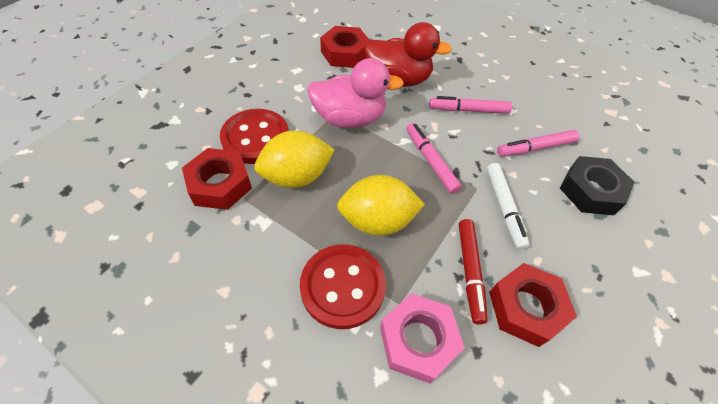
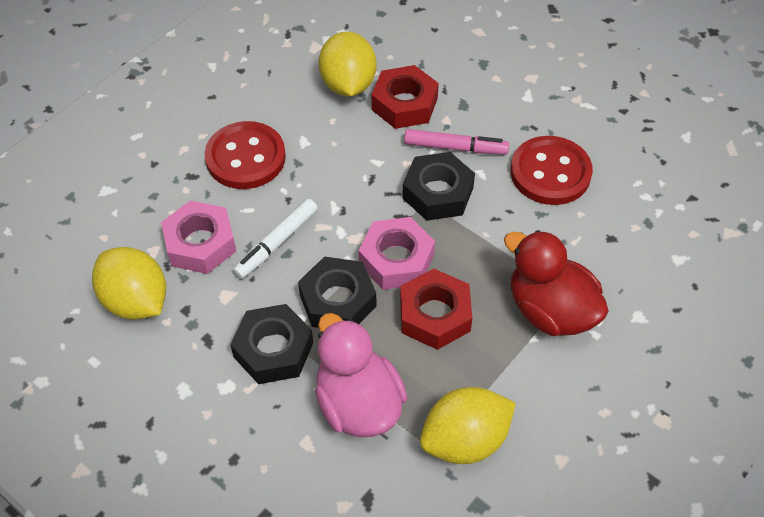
black nut: [560,156,635,215] = 1 -> [230,304,313,384] [298,256,376,328] [402,152,475,221] = 3
pink marker: [406,123,462,194] [429,96,512,114] [497,130,579,157] = 3 -> [404,129,509,155] = 1
pink nut: [380,293,465,383] = 1 -> [161,201,236,274] [359,217,435,290] = 2
red marker: [459,219,488,324] = 1 -> none = 0
red nut: [182,148,252,210] [320,26,369,68] [489,263,577,347] = 3 -> [371,65,439,129] [400,269,472,350] = 2
yellow lemon: [254,131,335,188] [337,175,425,236] = 2 -> [92,247,166,320] [319,32,376,96] [420,387,516,464] = 3

